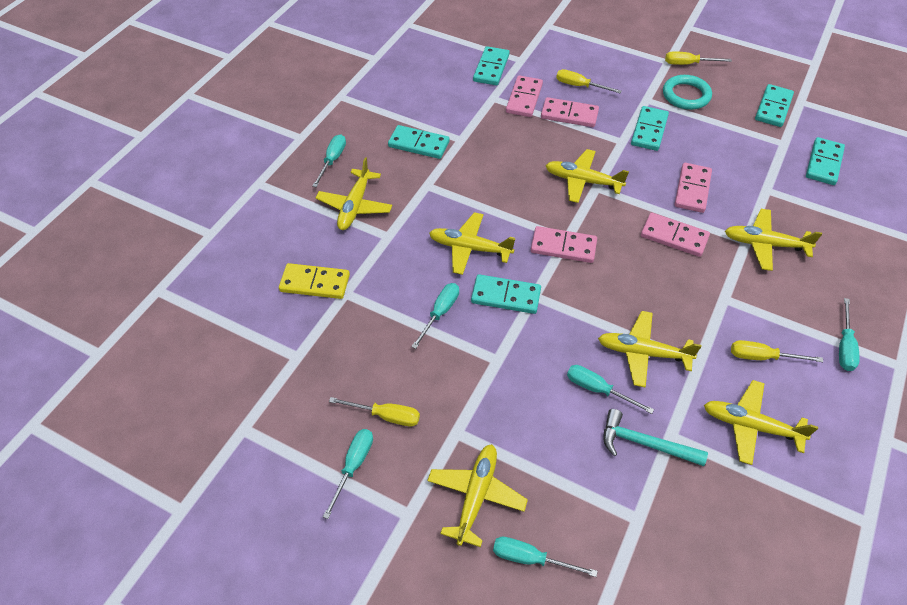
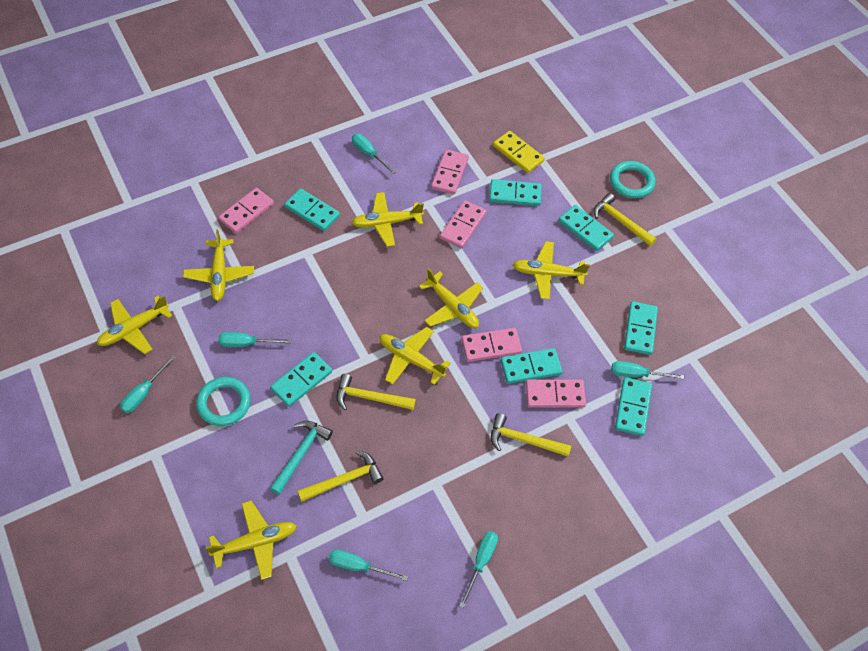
turquoise domino: [388,125,450,159] [471,274,541,314] [473,46,510,85] [631,106,669,151] [755,84,794,127] [806,137,845,185] = 6 -> [270,352,332,407] [284,188,340,231] [489,179,542,206] [501,348,562,384] [559,205,614,251] [615,377,652,436] [624,301,658,355] = 7
turquoise ring: [663,75,712,110] = 1 -> [196,377,251,426] [610,161,656,198] = 2
yellow hammer: none = 0 -> [297,451,383,502] [337,374,416,410] [491,413,571,457] [593,193,656,246] = 4
yellow screwdriver: [329,397,420,427] [556,69,621,93] [665,51,732,65] [731,340,823,362] = 4 -> none = 0

